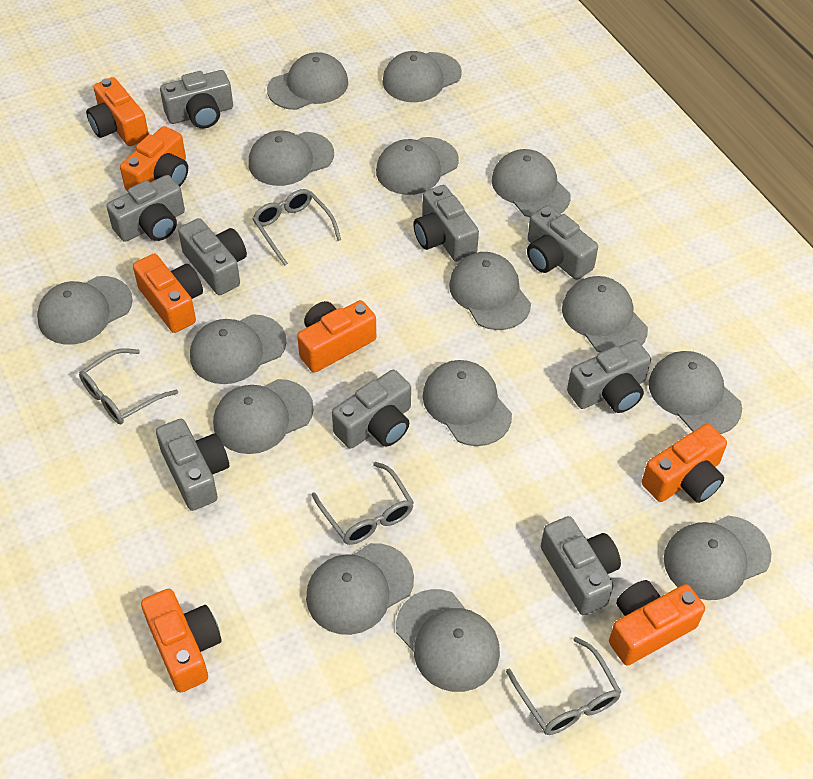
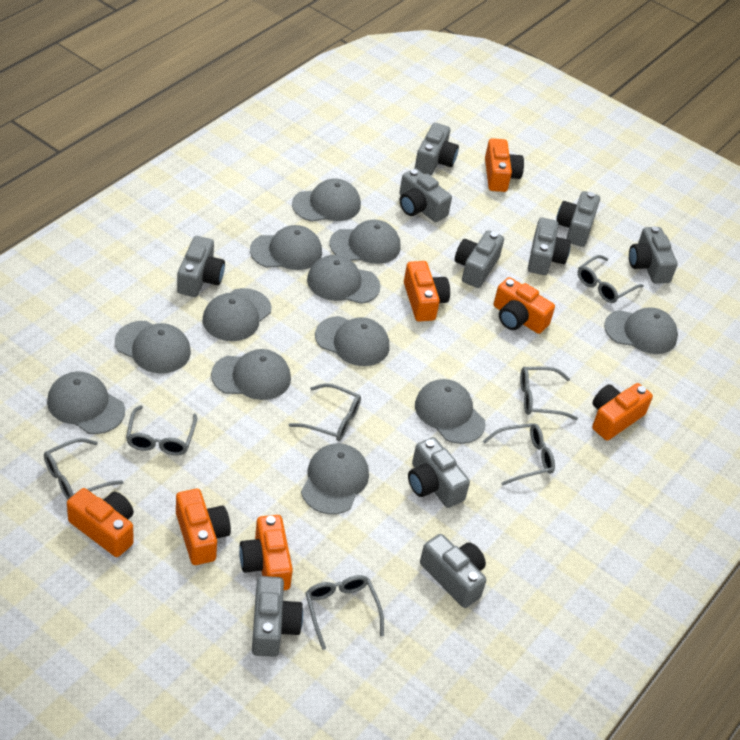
grey camera: [106,175,185,242] [156,419,229,511] [160,70,233,128] [178,218,247,295] [332,370,411,449] [414,185,479,262] [527,205,598,280] [541,516,621,615] [567,340,651,413] = 9 -> [177,236,225,297] [252,576,303,657] [399,168,452,222] [408,437,470,508] [415,123,459,175] [420,534,486,608] [455,231,504,288] [528,218,571,275] [556,191,600,247] [629,226,678,284] = 10
grey cap: [37,276,133,345] [190,314,286,384] [213,379,314,454] [249,130,334,186] [267,52,348,110] [306,543,414,635] [376,137,459,195] [383,51,462,102] [396,589,500,692] [423,360,512,446] [449,252,531,330] [492,149,571,217] [562,276,648,353] [649,351,742,434] [664,516,771,600] = 15 -> [47,371,125,434] [115,321,191,374] [203,288,271,341] [211,349,291,400] [250,225,322,270] [292,178,361,222] [301,444,369,514] [307,255,381,304] [315,316,389,366] [330,220,400,264] [415,379,486,444] [604,307,678,354] = 12
grey glasses: [79,348,178,424] [253,189,341,266] [312,462,414,545] [506,637,621,735] = 4 -> [44,438,124,500] [126,405,197,456] [289,384,361,441] [305,575,384,650] [483,423,555,486] [520,367,578,420] [578,255,644,303] = 7

